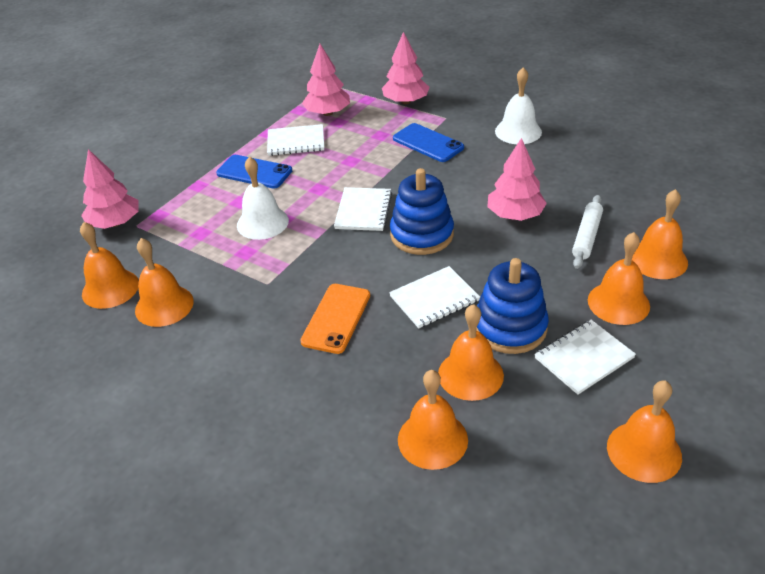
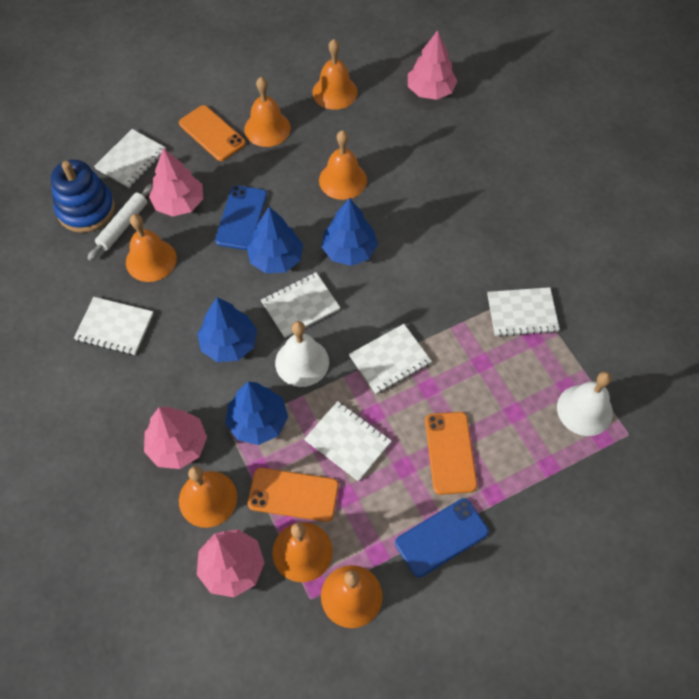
blue stacking toy: [390,168,454,255] [476,258,549,354] = 2 -> [51,160,115,233] = 1
blue tree: none = 0 -> [197,297,257,362] [225,382,288,445] [247,207,303,273] [322,198,378,266] = 4
orange phone: [300,284,370,354] = 1 -> [179,105,246,161] [248,468,339,522] [425,412,477,495] = 3
white notebook: [267,124,324,156] [334,187,392,231] [389,266,480,328] [535,320,636,395] = 4 -> [74,297,153,355] [94,129,166,188] [261,272,340,338] [304,401,391,481] [349,324,432,394] [487,287,560,337] = 6

